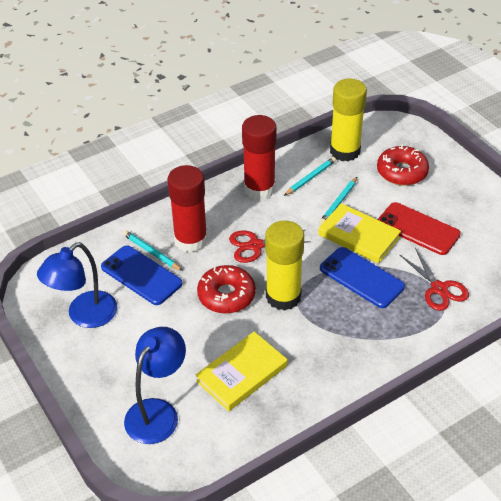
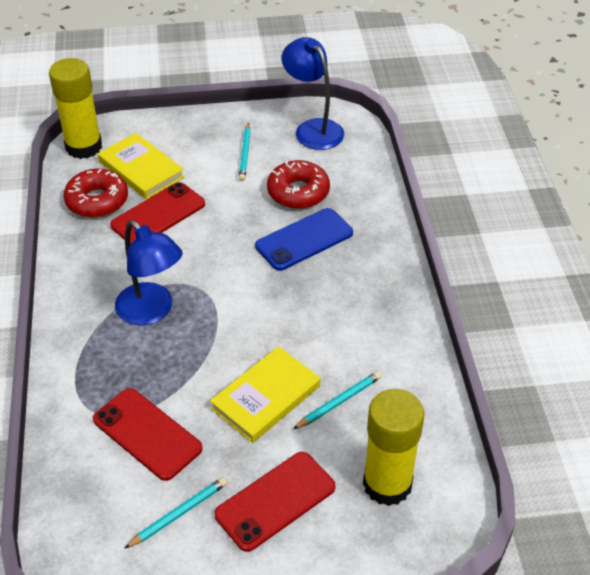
blue phone: [101,246,182,305] [320,247,405,308] = 2 -> [255,208,353,271] = 1
red glue stick: [167,165,208,253] [242,115,277,200] = 2 -> none = 0
red phone: [378,202,461,255] = 1 -> [93,388,203,481] [110,182,205,244] [214,452,336,552] = 3
red scissors: [229,230,311,263] [400,248,469,311] = 2 -> none = 0

